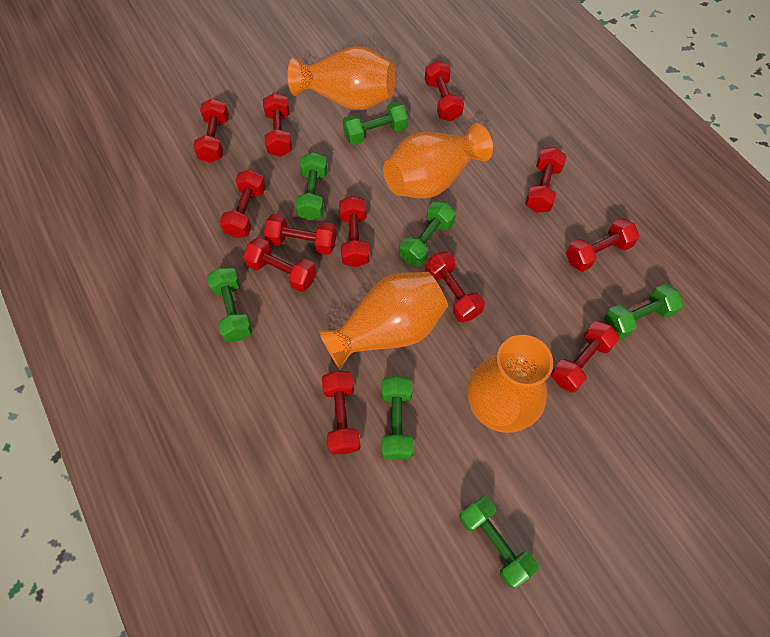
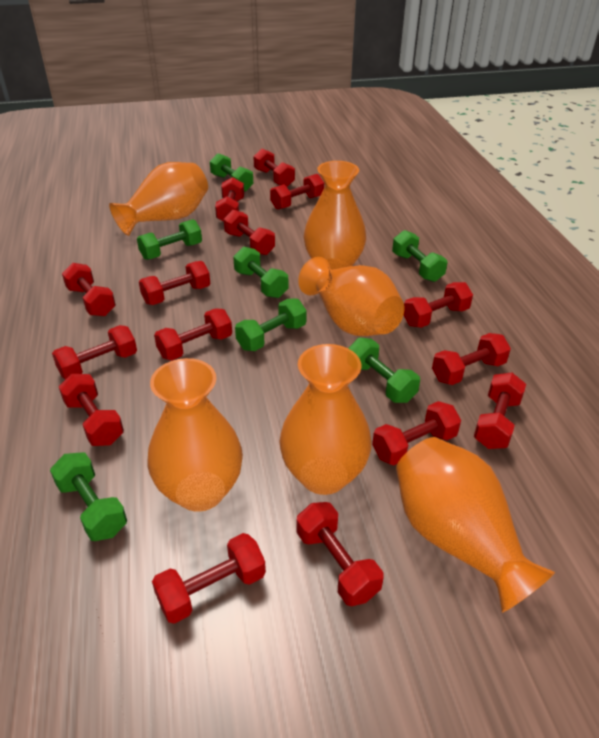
orange vase: [287,46,395,110] [318,272,448,370] [383,123,493,199] [467,335,553,433] = 4 -> [109,162,208,236] [148,358,243,512] [279,344,371,495] [298,257,404,336] [304,161,366,270] [396,437,555,613] = 6
red dumbbell: [193,98,229,163] [220,169,266,238] [243,238,316,292] [263,93,292,157] [264,214,337,255] [322,371,361,454] [339,196,370,267] [425,60,464,121] [425,251,485,323] [525,147,567,213] [551,321,620,393] [566,218,639,272] = 12 -> [52,325,137,379] [59,374,124,446] [62,263,116,317] [139,261,210,305] [152,533,266,624] [154,308,232,361] [215,177,244,222] [224,210,275,255] [253,149,295,187] [270,174,324,210] [297,502,383,606] [372,401,461,465] [403,282,473,328] [432,333,511,385] [474,372,526,449] = 15

